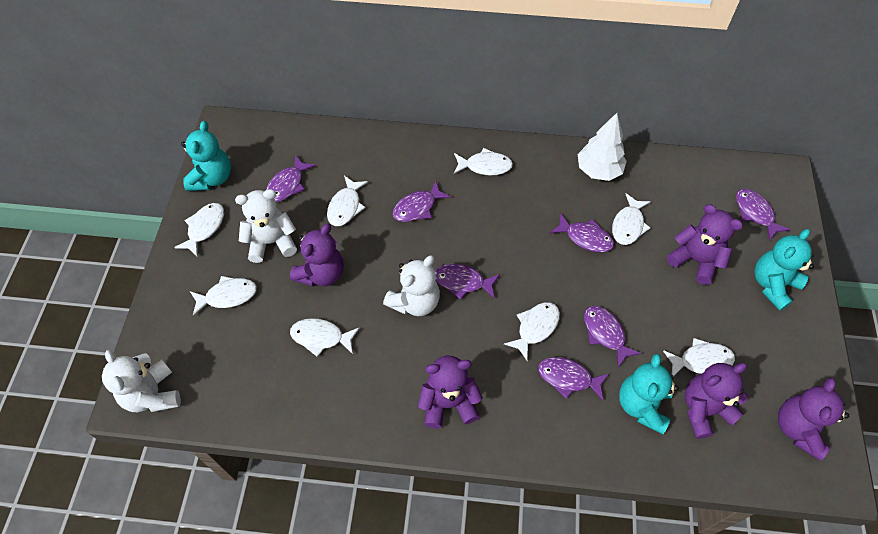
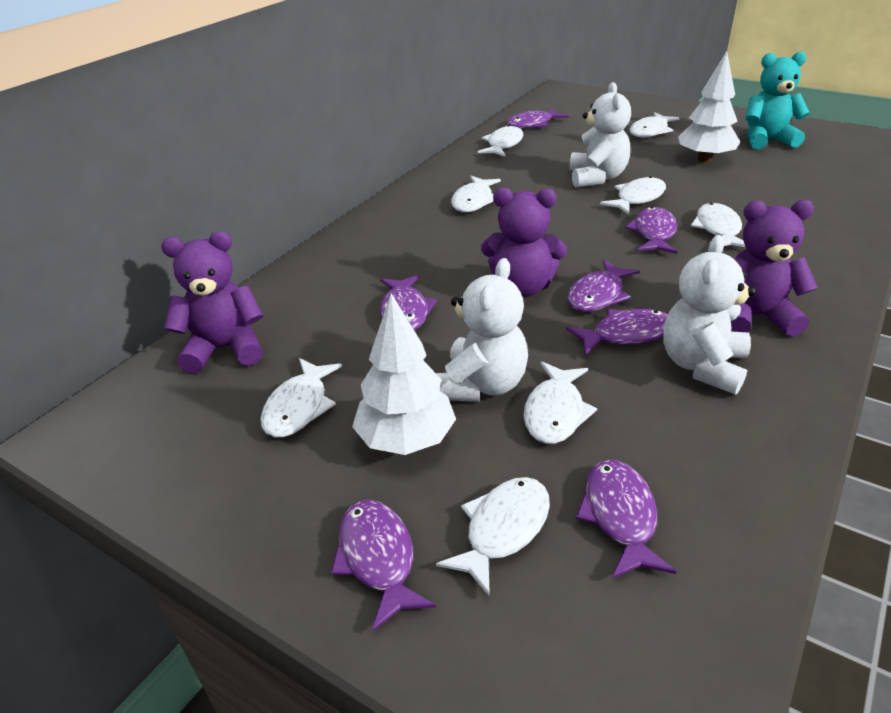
purple teddy bear: [290,224,344,287] [418,356,483,429] [667,204,743,285] [685,363,748,439] [778,378,849,461] = 5 -> [161,231,263,373] [481,188,567,297] [731,200,818,337] = 3
turquoise teddy bear: [181,121,231,191] [619,354,679,434] [755,229,814,311] = 3 -> [745,51,810,149] = 1
white tree: [578,113,627,181] = 1 -> [352,293,456,455] [678,51,740,162] = 2

